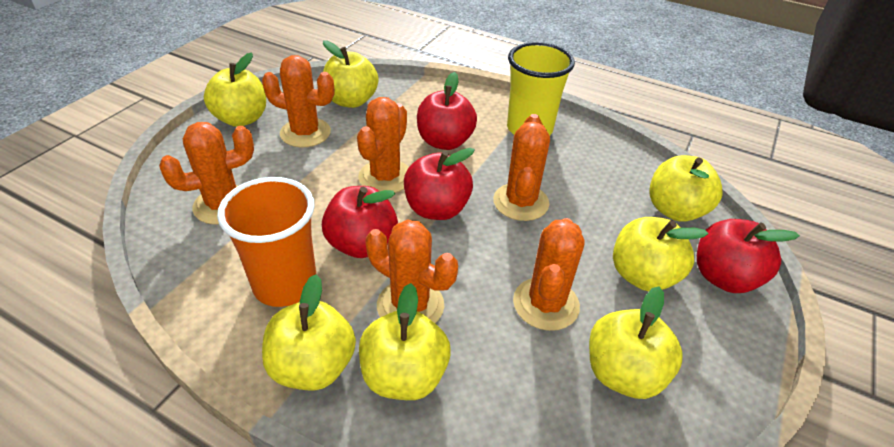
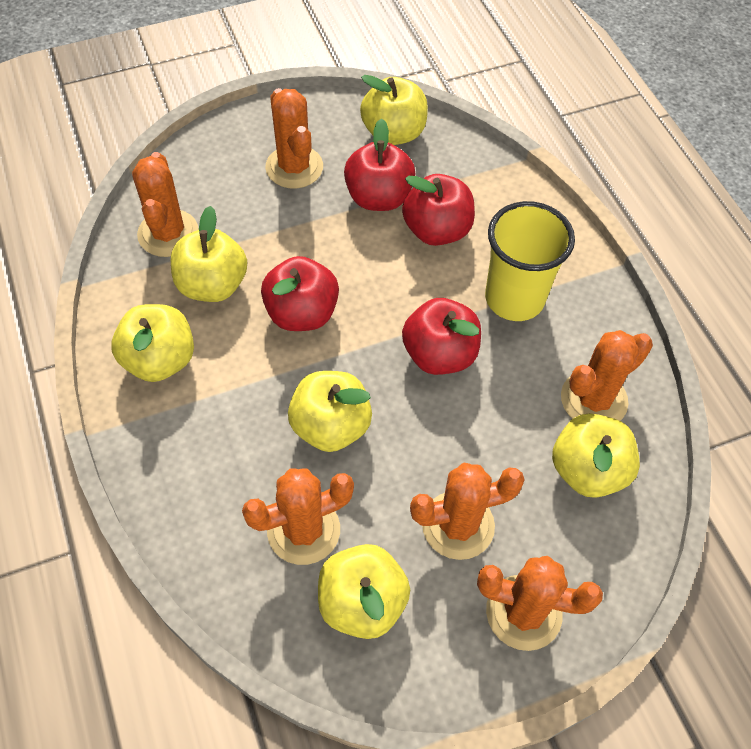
orange cup: [217,177,316,307] = 1 -> none = 0
yellow apple: [204,52,266,127] [262,274,356,391] [323,40,379,108] [359,283,451,400] [589,287,683,399] [613,217,708,291] [649,155,723,222] = 7 -> [111,304,194,382] [171,206,247,302] [288,371,372,452] [318,544,410,639] [360,75,428,145] [552,413,640,498] = 6

